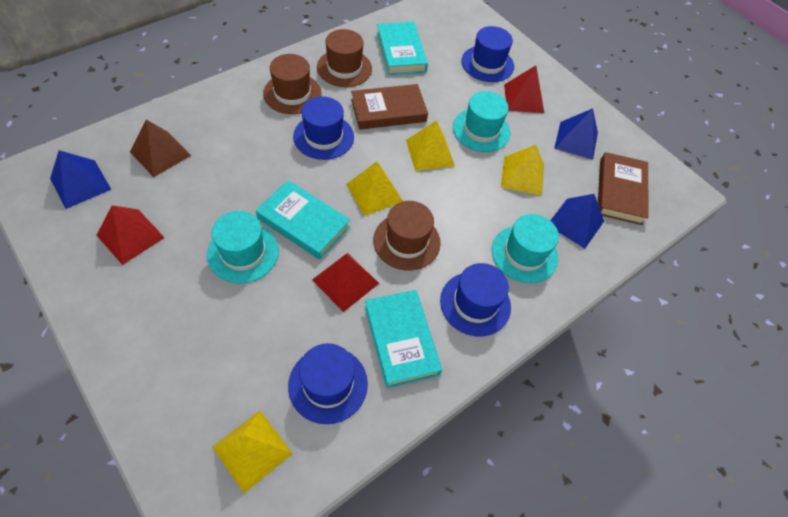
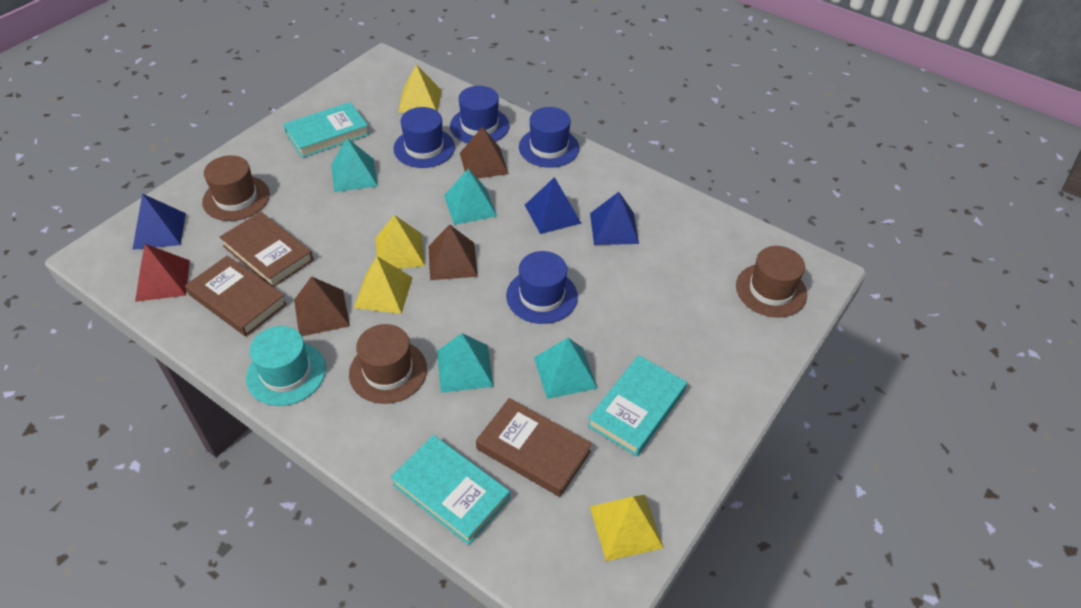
brown book: [351,84,428,130] [598,152,648,225] = 2 -> [185,256,287,336] [219,212,314,287] [476,398,592,497] = 3
brown pyramid: [130,119,191,177] = 1 -> [294,276,350,336] [428,224,478,280] [460,126,509,179] = 3
red pyramid: [97,205,165,265] [312,253,379,312] [504,66,544,113] = 3 -> [135,244,190,302] = 1
turquoise hat: [207,211,279,283] [453,91,510,152] [492,214,559,283] = 3 -> [246,326,326,406] = 1
turquoise pyramid: none = 0 -> [331,138,378,192] [437,333,494,393] [444,169,497,225] [534,338,597,399] = 4

